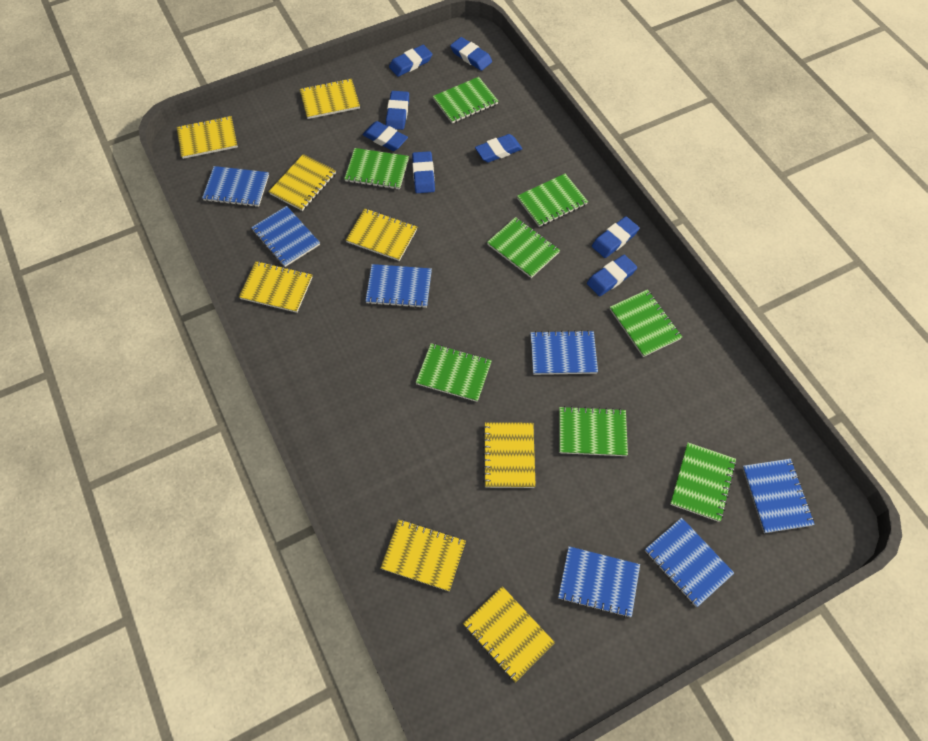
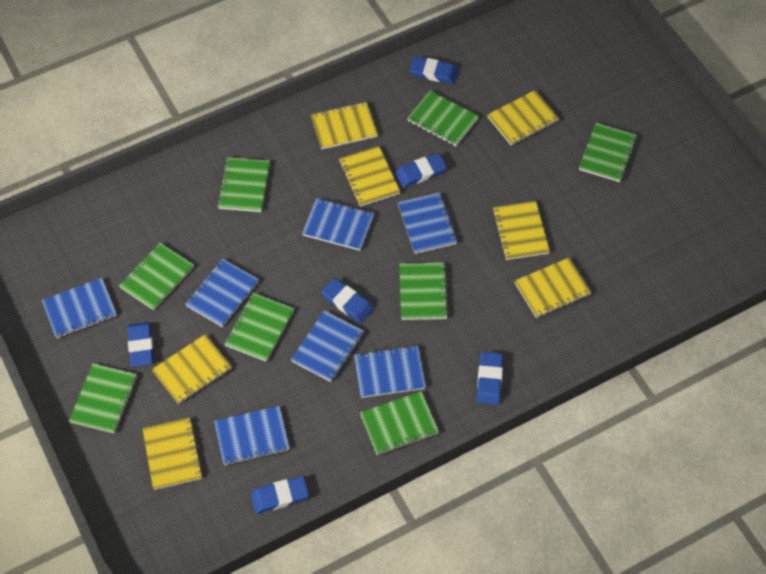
blue eraser: [363,121,408,151] [386,91,409,130] [389,45,433,77] [412,151,435,193] [450,37,492,71] [475,134,522,162] [587,255,637,296] [592,216,640,258] = 8 -> [128,322,154,367] [251,476,309,514] [321,278,373,323] [395,153,447,188] [409,56,458,84] [477,352,503,405] = 6
yellow notebook: [177,116,238,159] [239,261,312,313] [269,154,336,211] [300,78,360,119] [346,208,417,261] [380,519,466,591] [463,586,555,682] [483,422,536,488] = 8 -> [142,417,203,490] [152,334,232,404] [311,102,378,150] [339,146,400,207] [487,90,559,145] [492,201,550,260] [515,258,592,318] = 7

